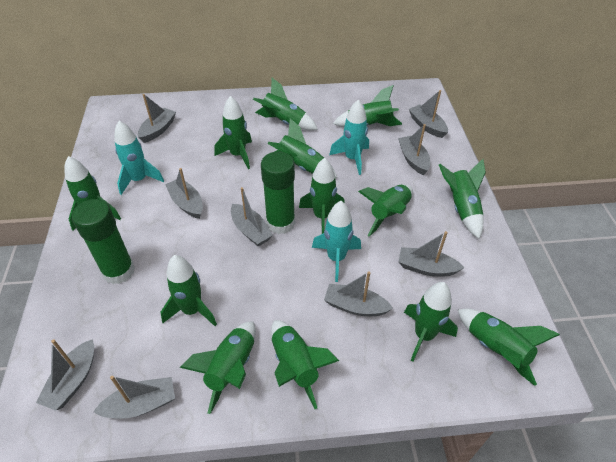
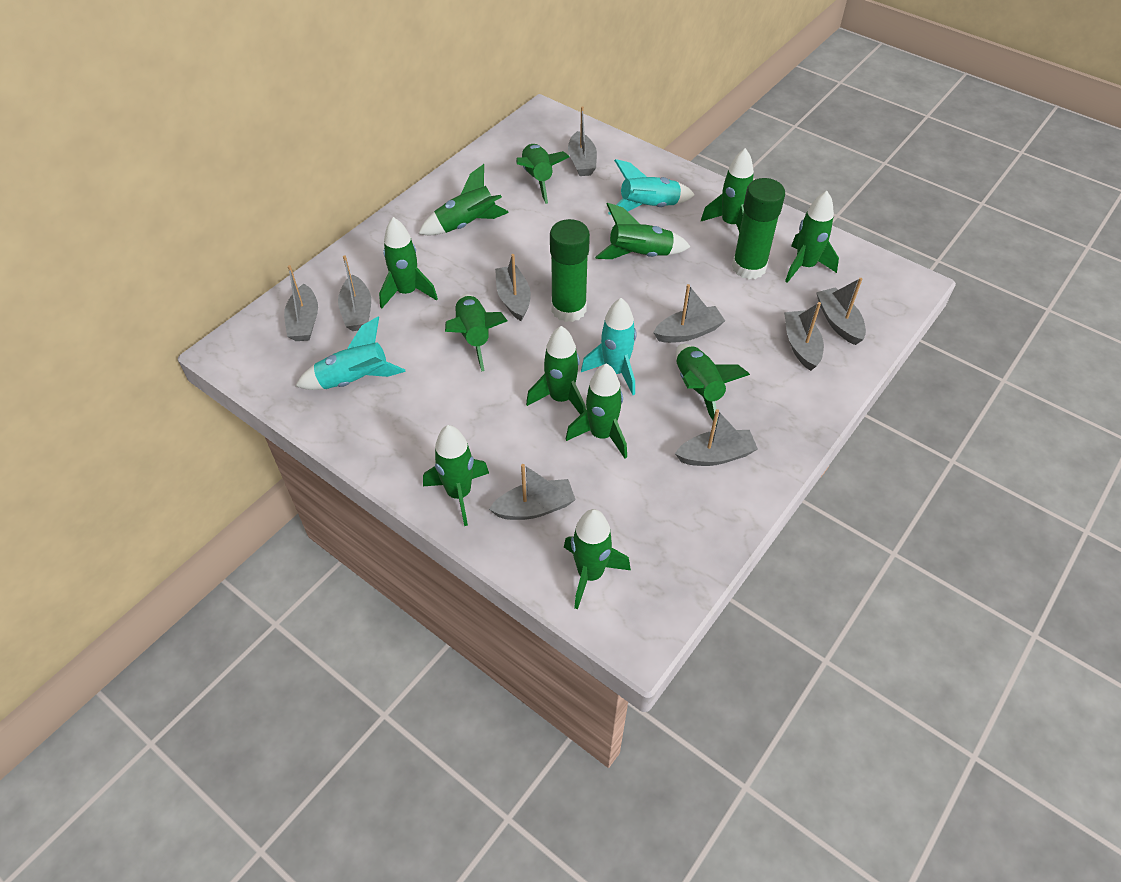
green rocket: [64,156,121,231] [161,255,217,326] [179,321,256,414] [214,96,252,169] [253,78,318,131] [267,118,337,178] [271,320,339,409] [299,158,345,234] [333,85,402,127] [358,184,413,237] [404,282,458,362] [439,159,486,239] [458,309,560,386] = 13 -> [379,217,438,309] [418,164,509,235] [423,425,489,526] [445,294,507,372] [516,144,570,204] [526,326,586,415] [564,509,631,609] [566,364,627,459] [595,203,691,259] [676,344,750,424] [701,148,754,232] [785,191,839,283] = 12

